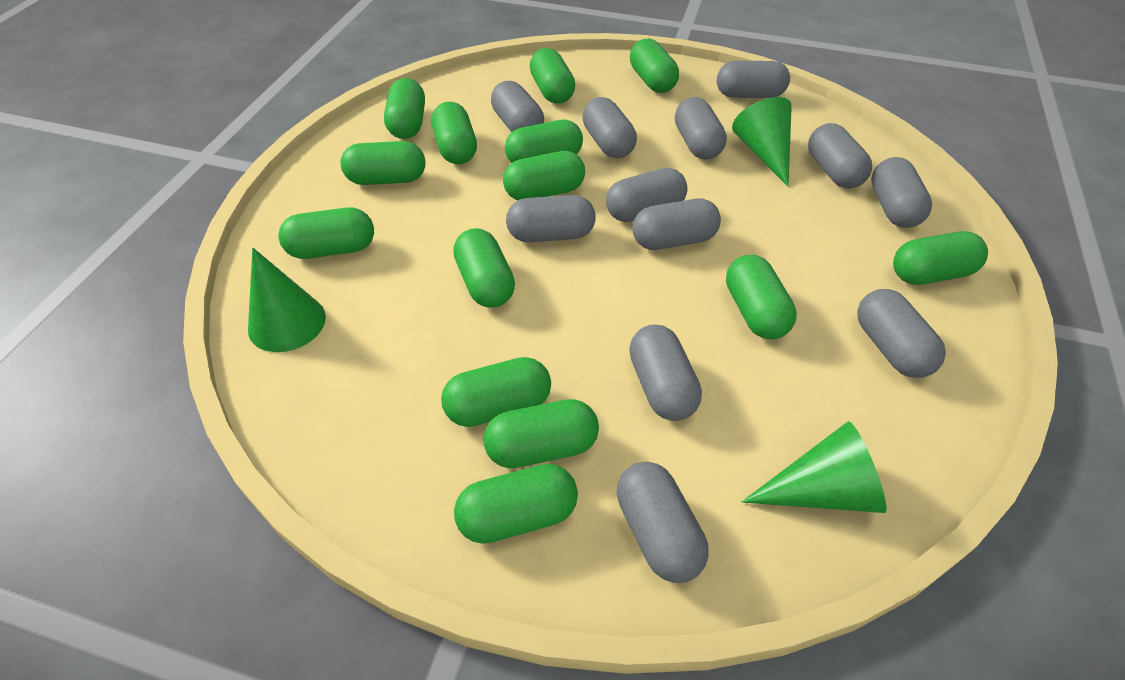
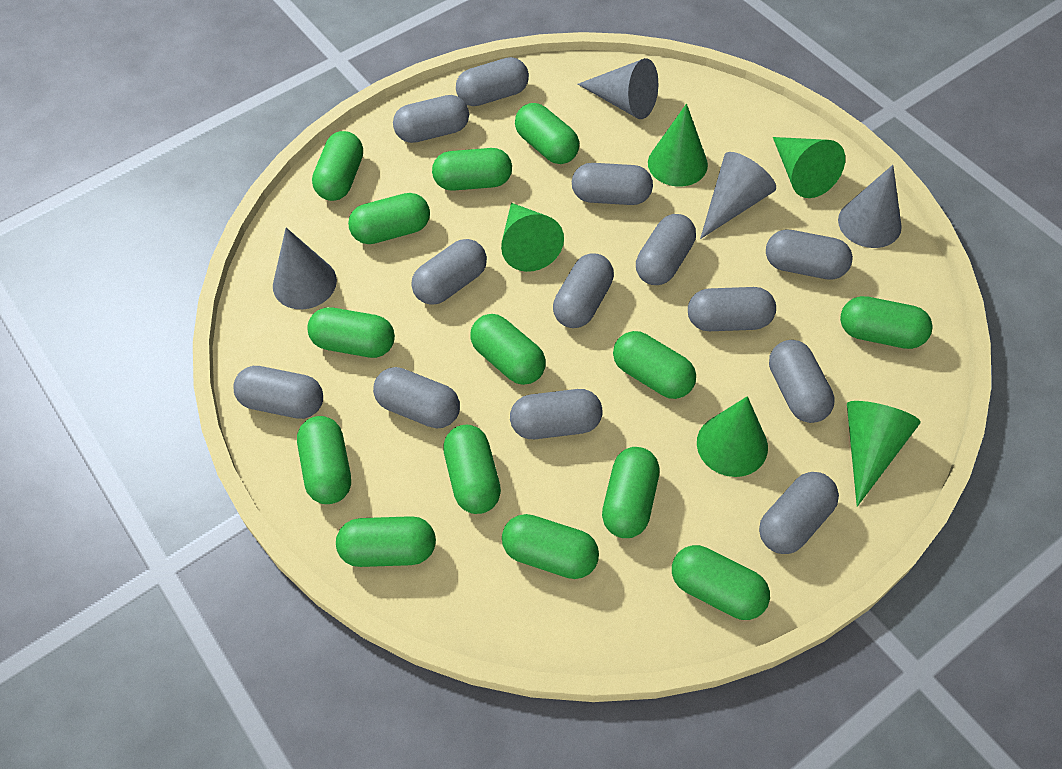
green cone: [248,248,326,352] [732,97,792,186] [742,421,886,513] = 3 -> [501,203,564,272] [648,104,708,187] [697,396,768,477] [773,137,845,198] [847,401,920,507] = 5
grey capsule: [491,81,544,132] [506,195,595,242] [582,97,637,158] [606,168,688,222] [617,461,709,583] [629,325,702,421] [632,199,721,250] [675,97,727,159] [717,60,790,98] [808,123,872,189] [857,289,946,378] [871,157,932,228] = 12 -> [233,366,323,419] [373,367,460,428] [393,95,469,143] [411,239,487,305] [456,57,529,106] [510,389,602,439] [553,254,614,328] [572,163,653,205] [636,214,696,285] [688,287,776,331] [759,472,839,554] [766,230,853,280] [769,340,835,423] = 13
grey cone: none = 0 -> [273,228,337,309] [577,58,658,119] [700,152,776,239] [838,165,902,248] = 4

